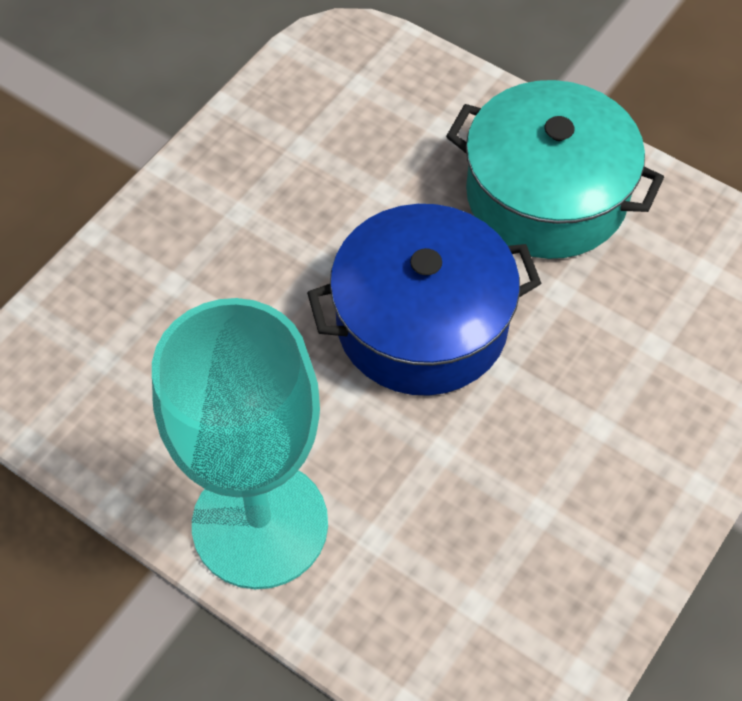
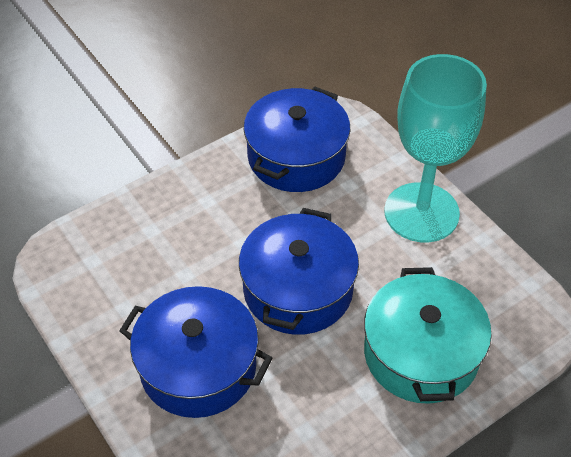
blue pot: [307,204,541,396] = 1 -> [119,286,272,418] [239,208,359,335] [244,86,350,192] = 3

